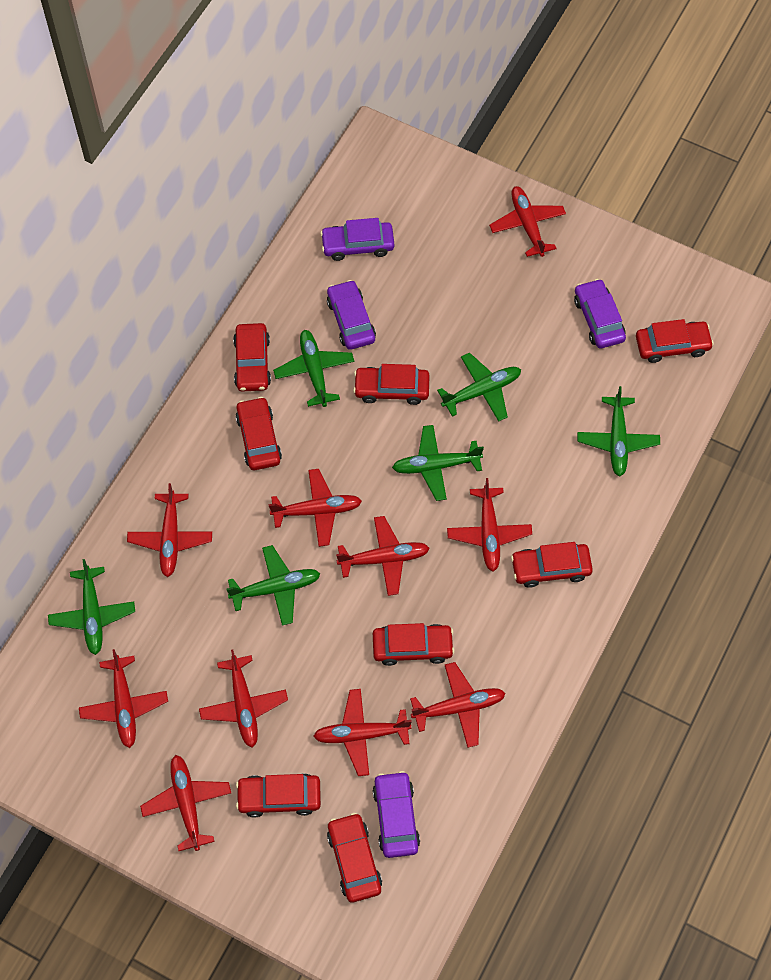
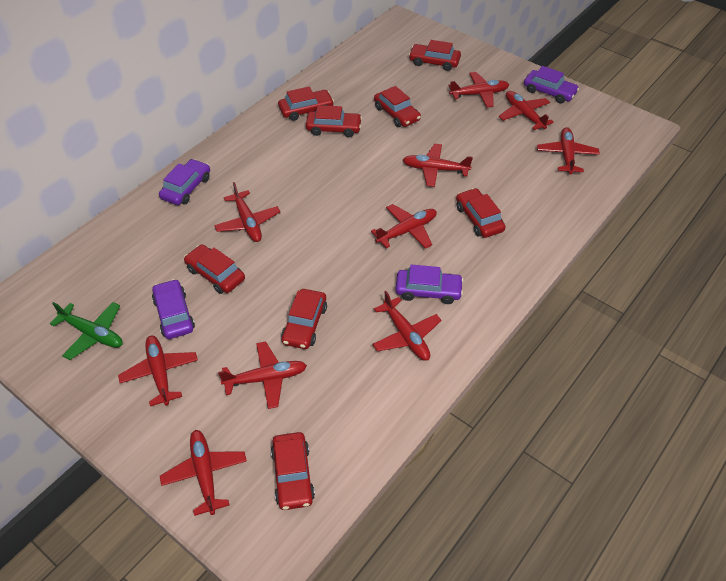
green plane: [48,559,135,655] [227,545,320,626] [273,330,354,407] [392,425,484,501] [437,353,521,422] [577,386,660,477] = 6 -> [50,302,123,360] = 1

